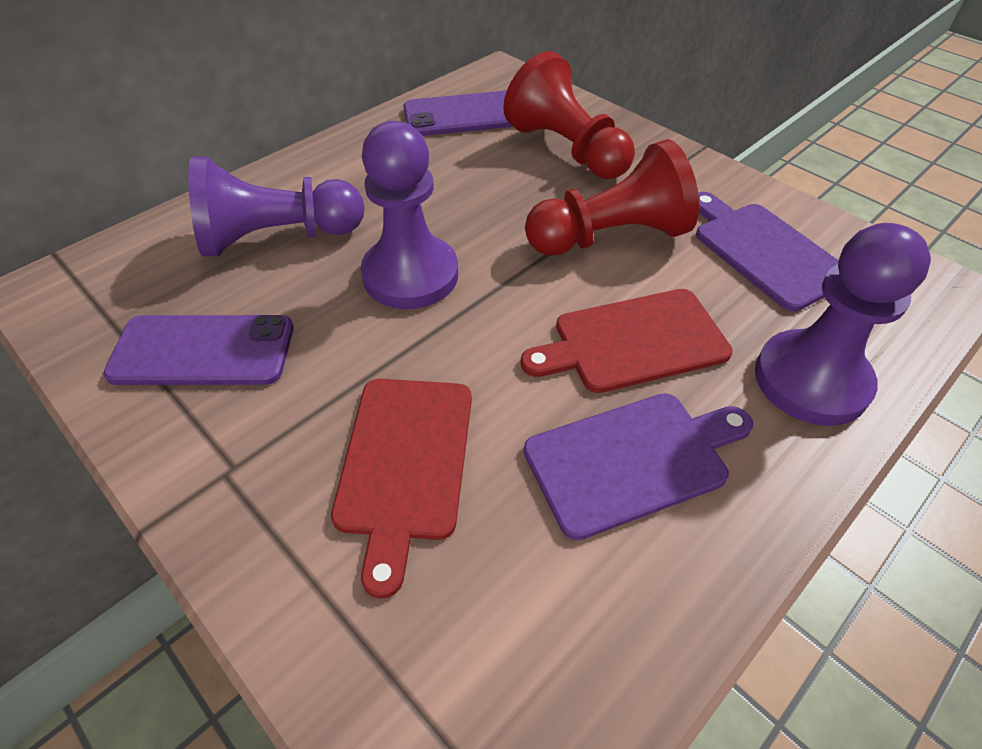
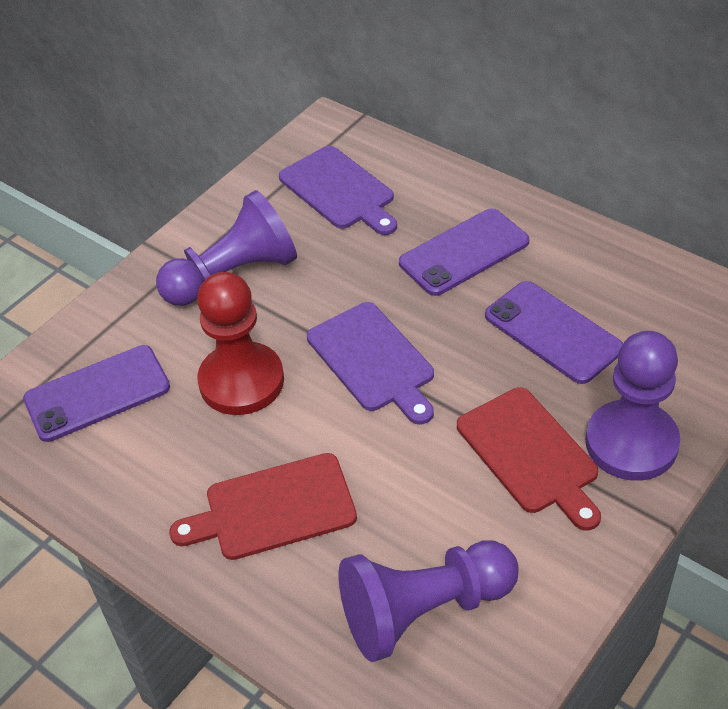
purple phone: [103,315,294,385] [403,90,513,136] = 2 -> [23,345,170,442] [399,208,529,296] [485,281,623,384] = 3
red pawn: [503,51,635,179] [525,139,699,256] = 2 -> [197,272,284,415] = 1

